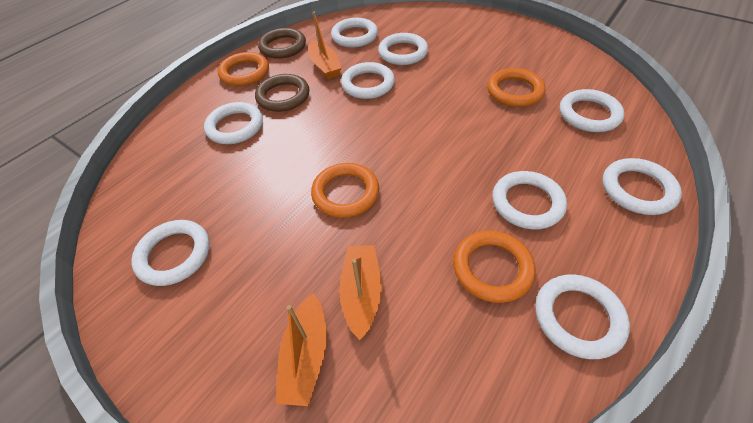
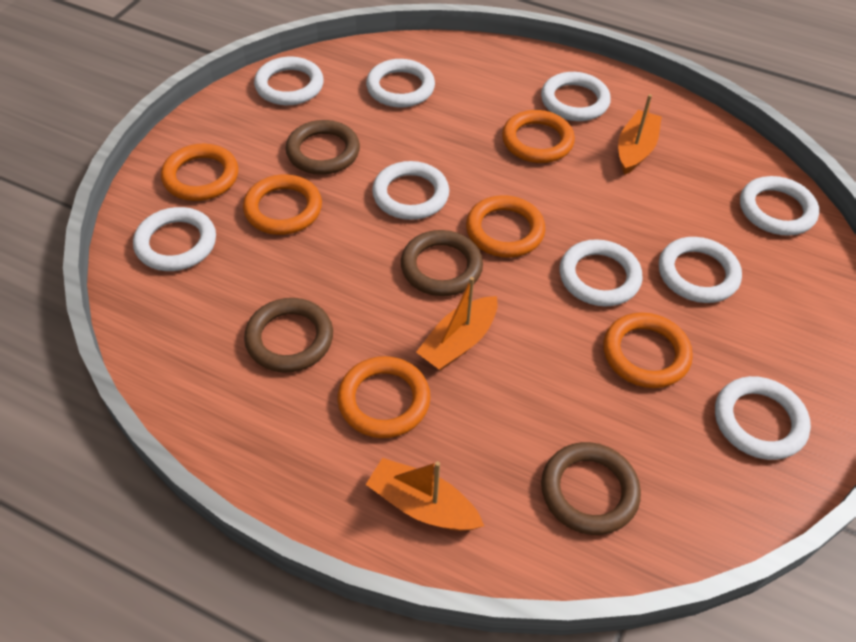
brown ring: [255,74,309,112] [258,28,306,59] = 2 -> [244,298,333,373] [286,120,360,175] [401,230,483,296] [541,442,641,535] = 4
orange ring: [218,52,269,86] [311,163,379,218] [453,231,536,303] [487,68,546,107] = 4 -> [161,144,238,201] [243,174,322,235] [338,356,430,438] [466,195,545,258] [502,110,575,163] [603,312,693,388] = 6

